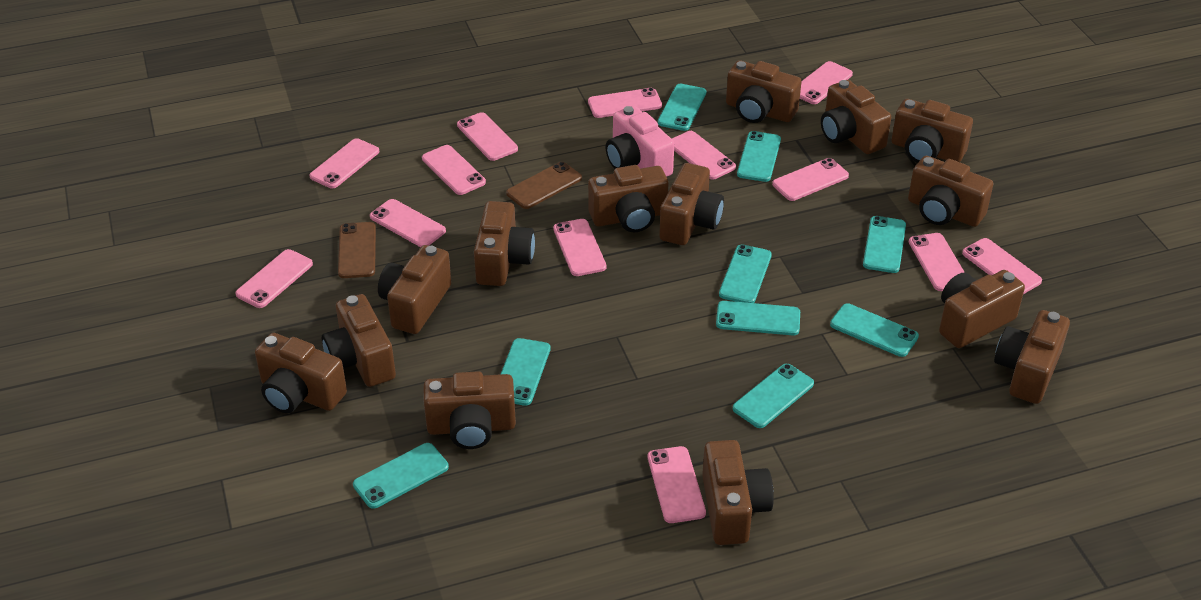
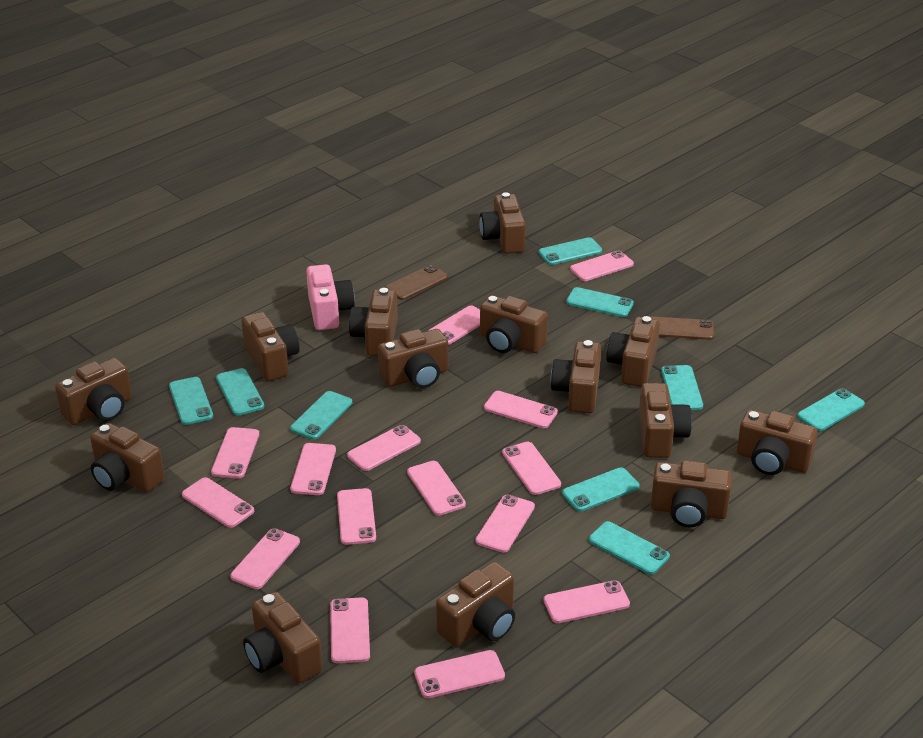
pink phone: [235,249,313,308] [309,138,379,188] [370,199,446,247] [422,145,486,195] [457,112,518,161] [553,219,606,276] [588,88,662,118] [648,446,706,523] [672,131,736,180] [772,158,849,201] [800,61,853,104] [909,233,965,291] [962,238,1042,294] = 13 -> [182,477,254,528] [211,427,259,478] [230,528,300,589] [290,443,336,495] [330,597,370,663] [337,488,376,545] [347,425,421,471] [407,461,466,516] [414,650,505,698] [428,306,480,345] [476,495,535,553] [484,391,558,428] [502,442,561,495] [543,580,630,623] [570,250,634,281] = 15

